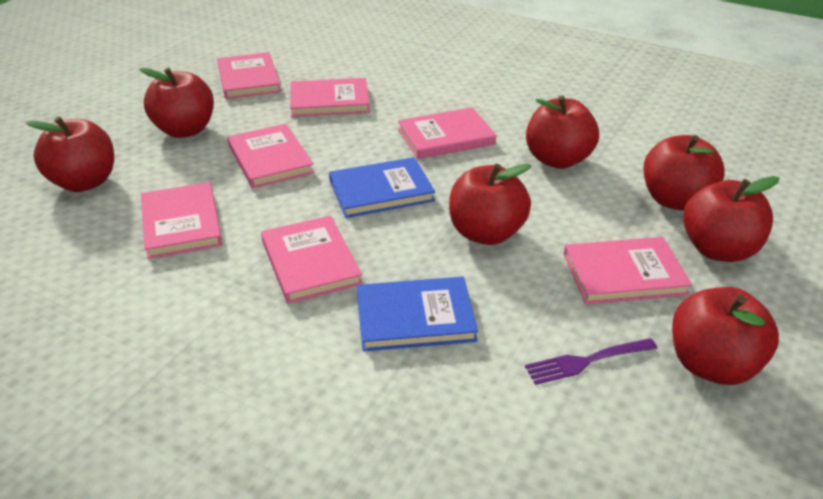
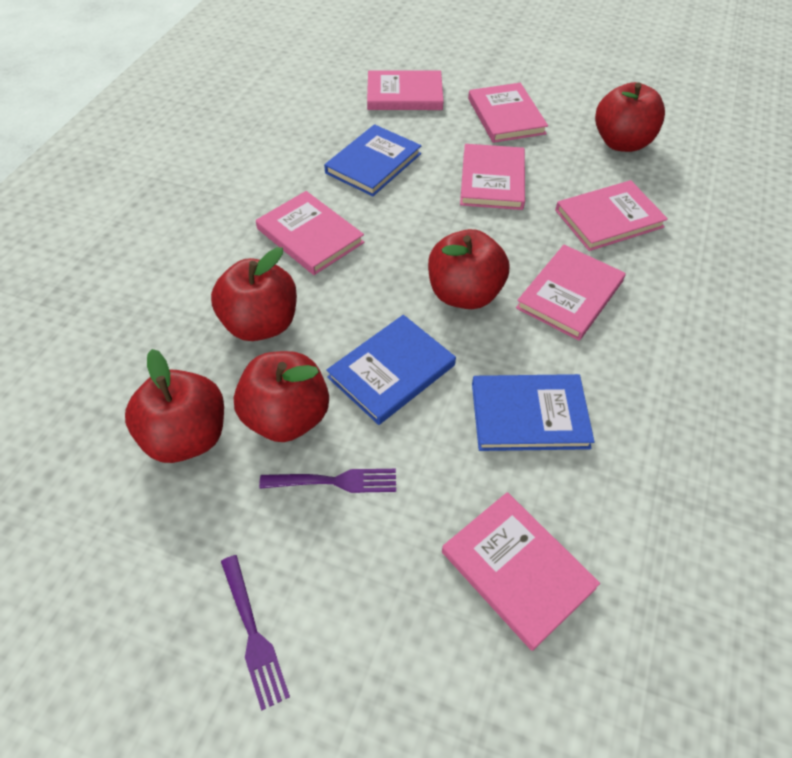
blue book: [329,157,435,218] [357,277,478,352] = 2 -> [324,124,421,196] [326,315,456,425] [472,374,595,451] = 3
purple fork: [525,338,658,385] = 1 -> [221,555,290,710] [259,469,396,493] = 2
red apple: [25,117,114,192] [140,68,214,138] [449,164,531,245] [526,95,599,169] [644,135,725,211] [672,287,779,385] [683,176,780,262] = 7 -> [125,349,224,463] [211,247,297,341] [234,351,329,442] [428,229,509,309] [595,82,665,152] = 5

